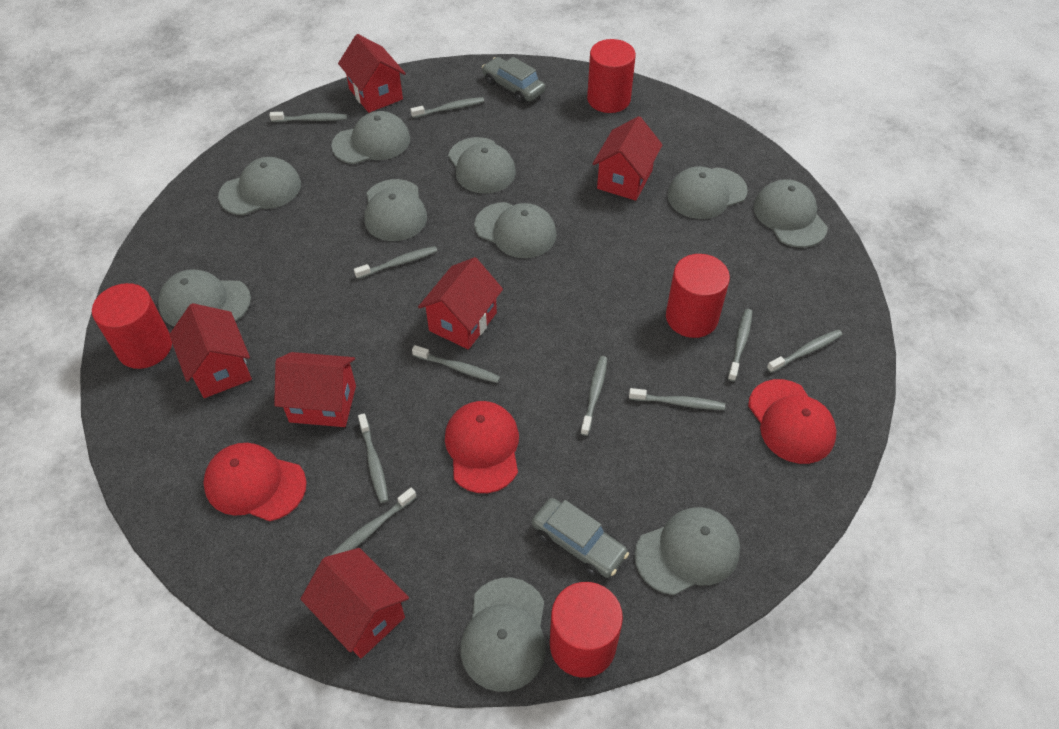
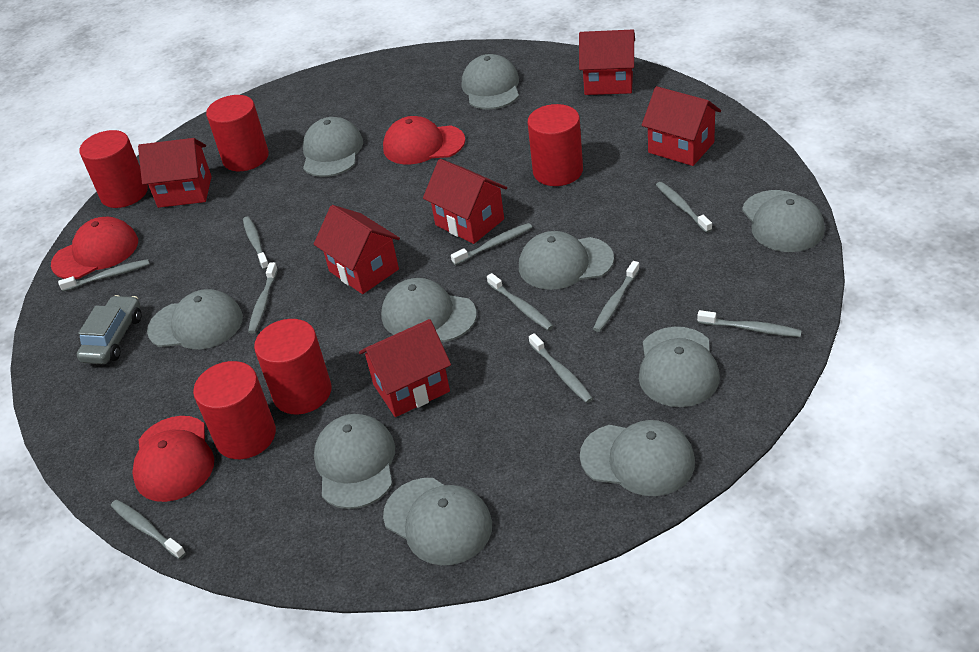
grey car: [482,57,545,103] [532,498,629,578] = 2 -> [77,295,141,364] = 1
red cylinder: [92,283,172,369] [550,582,623,678] [587,39,636,113] [666,254,730,338] = 4 -> [79,130,148,208] [193,361,276,459] [206,95,269,171] [254,319,332,415] [527,104,583,186] = 5

